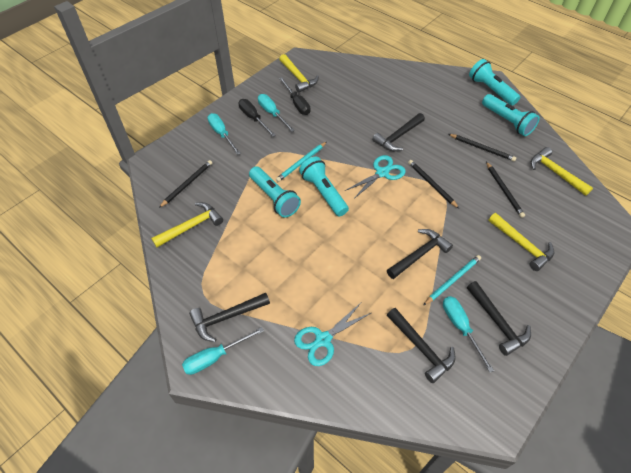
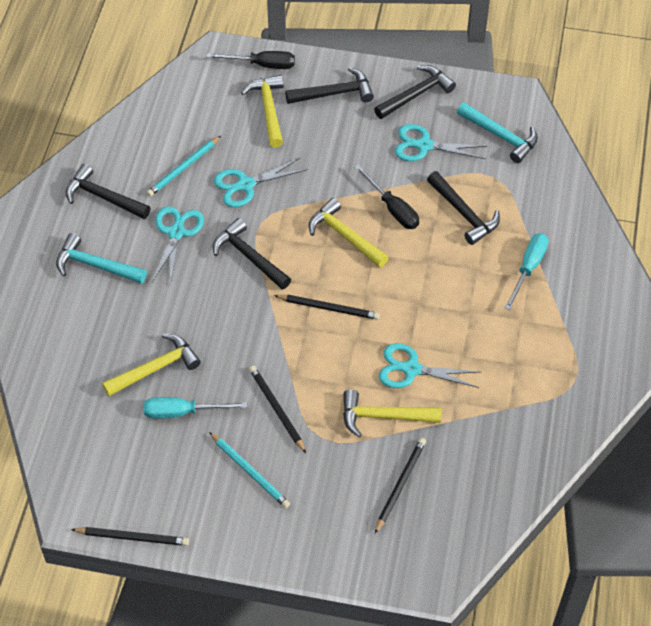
turquoise flashlight: [249,167,301,218] [299,157,349,216] [469,59,520,106] [482,94,540,136] = 4 -> none = 0
turquoise hammer: none = 0 -> [56,233,147,284] [457,102,538,163] = 2
turquoise scissors: [294,303,371,366] [345,155,406,199] = 2 -> [152,206,204,285] [214,157,308,207] [379,343,480,388] [395,124,487,161] = 4
turquoise screwdriver: [182,327,264,375] [207,113,241,155] [258,94,295,132] [443,296,494,373] = 4 -> [143,397,247,419] [505,233,548,310] = 2

